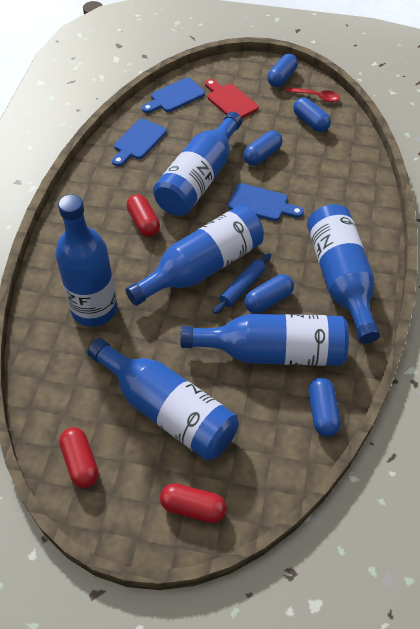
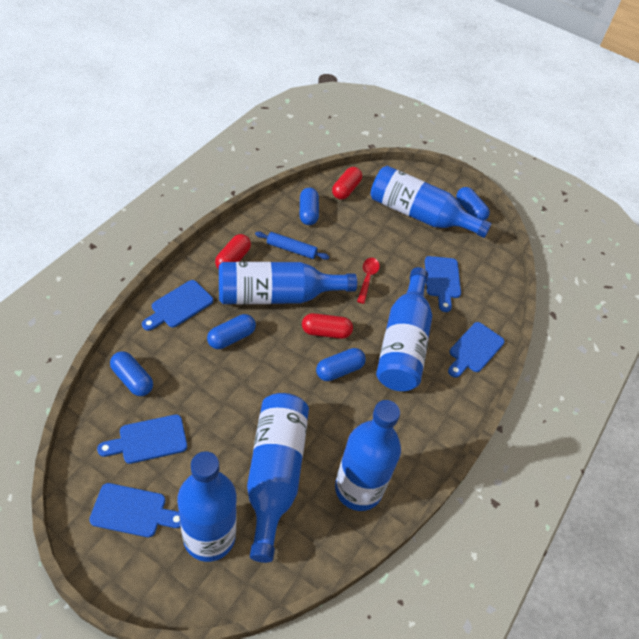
blue cutting board: [112,119,167,167] [142,78,205,113] [228,183,304,221] = 3 -> [89,483,181,537] [97,415,187,464] [142,280,213,331] [425,256,461,312] [448,322,505,378] = 5
red cutting board: [205,79,259,118] = 1 -> none = 0

